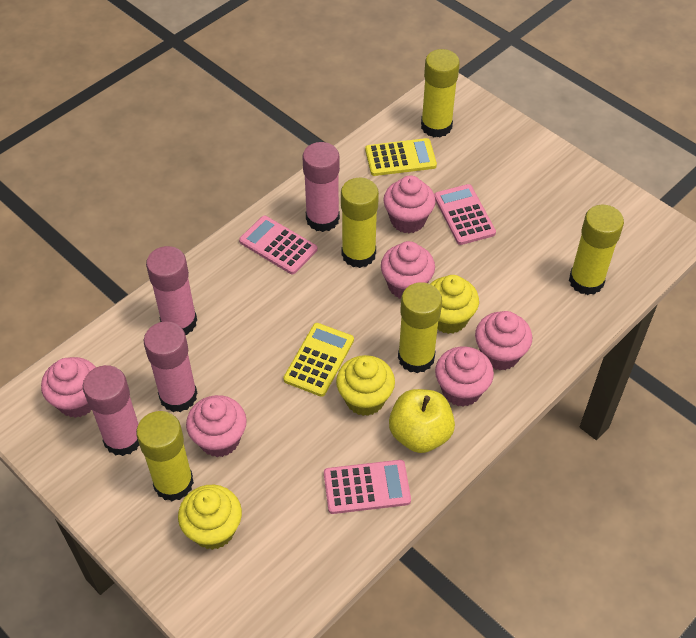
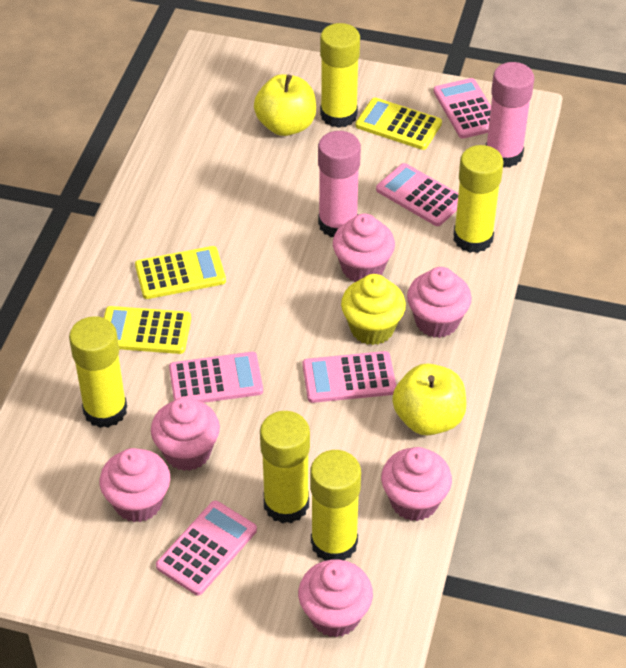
pink calculator: [239,216,317,274] [324,460,411,514] [434,184,496,245] = 3 -> [156,500,257,595] [169,352,263,403] [303,351,396,403] [376,163,458,226] [433,78,491,138] = 5
pink glue stick: [83,365,139,456] [144,321,197,412] [146,246,197,335] [302,142,340,232] = 4 -> [318,131,361,237] [486,62,534,167] = 2
yellow apple: [389,389,455,453] = 1 -> [254,74,316,136] [392,364,466,436] = 2
yellow calculator: [283,323,354,397] [365,138,437,176] = 2 -> [104,306,191,354] [135,246,226,299] [355,98,442,150] = 3
yellow cupcake: [178,485,242,550] [336,355,395,416] [431,275,479,334] = 3 -> [341,274,406,345] = 1

